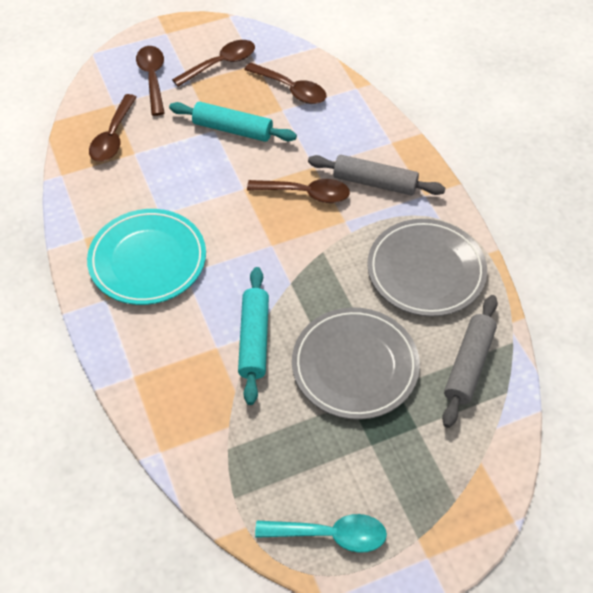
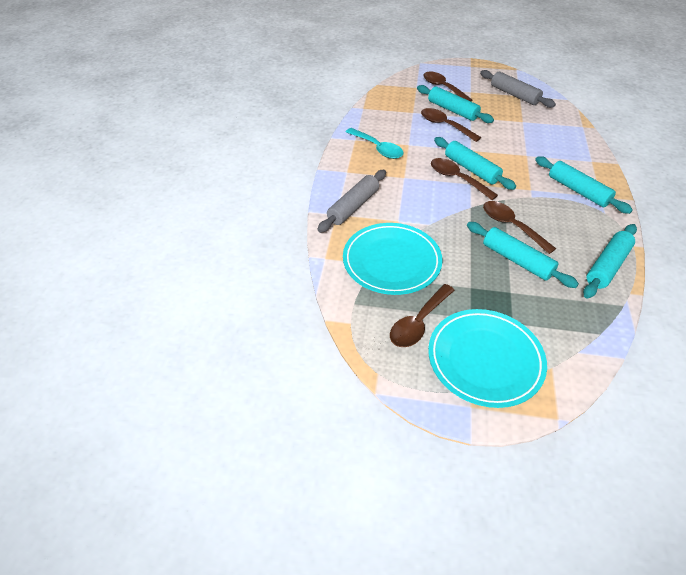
grey plate: [292,307,420,420] [367,219,487,317] = 2 -> none = 0
turquoise plate: [87,209,206,305] = 1 -> [343,223,442,295] [428,309,547,408] = 2
turquoise rolling pin: [169,102,297,142] [238,267,269,405] = 2 -> [417,85,494,123] [434,137,516,190] [467,222,579,288] [535,156,633,214] [583,224,637,299] = 5

